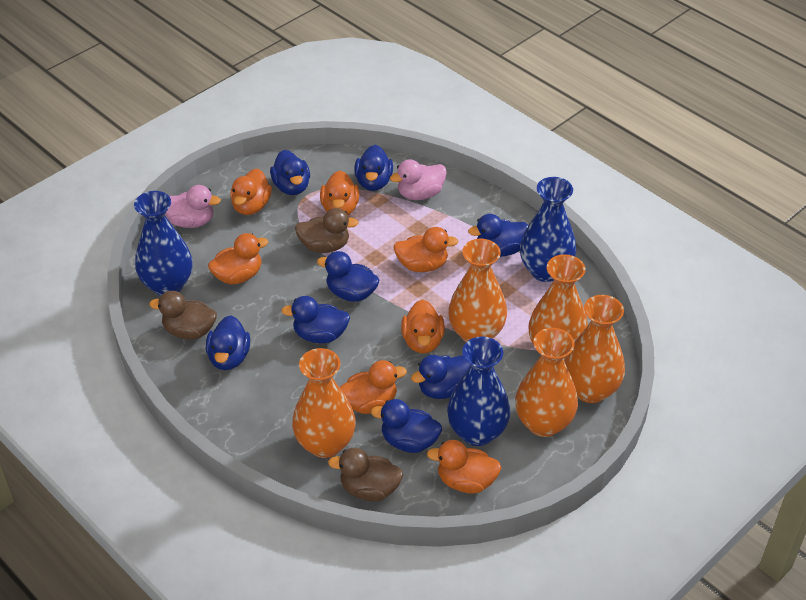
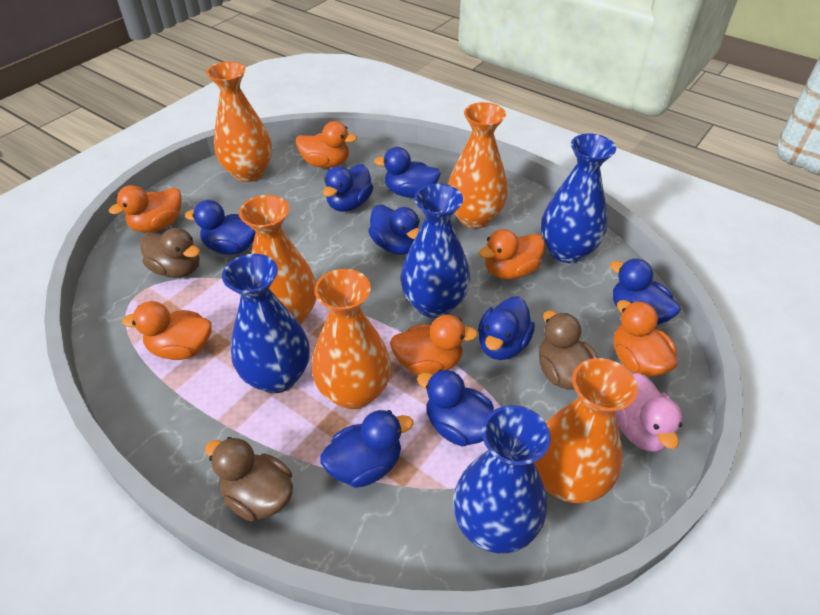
blue vase: [134,191,193,296] [447,337,510,446] [520,177,576,282] = 3 -> [222,254,309,393] [400,183,470,318] [453,405,551,553] [541,134,616,263] = 4
orange duck: [208,233,268,285] [230,168,272,215] [320,171,359,215] [339,360,407,414] [393,227,459,272] [401,299,445,353] [427,440,501,494] = 7 -> [109,185,181,233] [122,301,212,360] [296,121,357,168] [390,315,478,375] [479,229,545,279] [614,300,677,377] = 6
pink duck: [165,185,221,228] [390,159,447,200] = 2 -> [615,373,683,452] = 1

